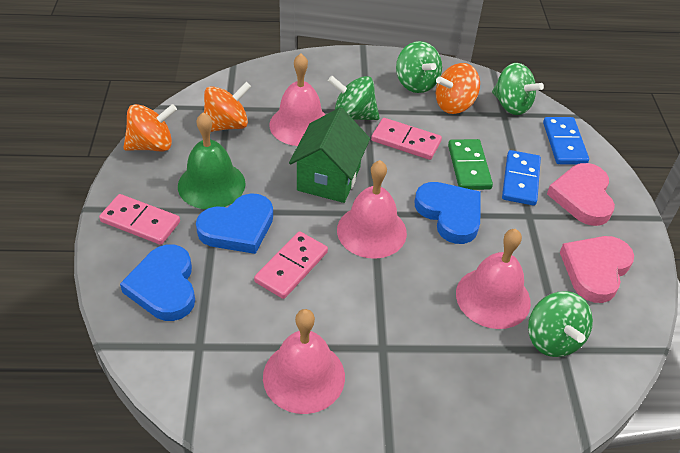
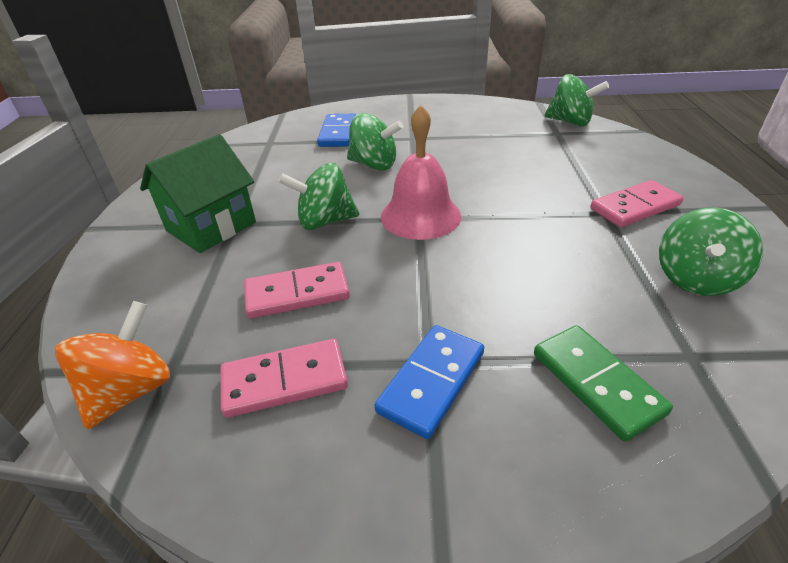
blue heart: [120,244,195,321] [196,193,273,254] [415,182,481,244] = 3 -> none = 0
green bell: [178,112,246,209] = 1 -> none = 0
orange spinning top: [123,104,177,152] [204,82,251,132] [436,63,480,114] = 3 -> [55,301,170,429] = 1
pink bell: [263,309,345,414] [269,54,326,146] [337,160,407,259] [456,229,531,329] = 4 -> [381,105,461,240] = 1
pink heart: [547,163,615,226] [560,236,634,303] = 2 -> none = 0

